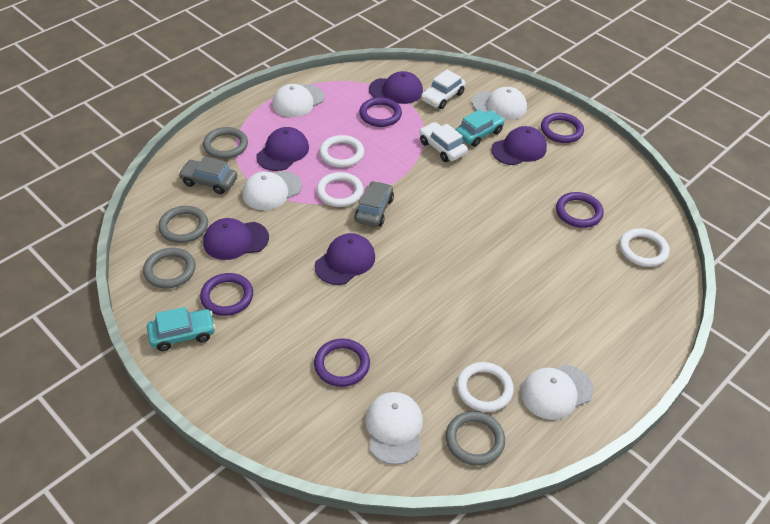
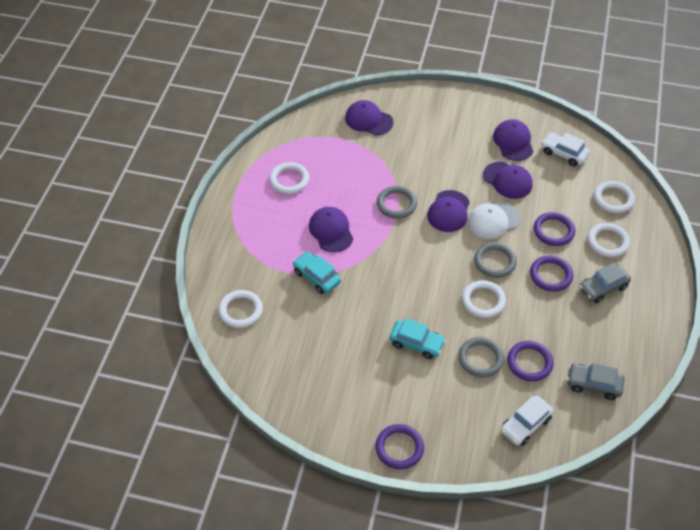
grey ring: [143,248,196,289] [158,206,208,243] [203,127,248,159] [446,411,505,466] = 4 -> [377,186,417,219] [458,337,504,377] [474,242,517,278] = 3
purple ring: [200,273,253,316] [314,339,370,387] [359,97,402,127] [541,113,584,143] [556,192,604,228] = 5 -> [375,424,424,469] [507,341,554,381] [530,255,573,292] [534,212,575,246] = 4
white cap: [242,171,302,210] [273,84,325,117] [365,392,423,465] [472,87,527,120] [521,365,593,420] = 5 -> [468,203,521,239] = 1
white ring: [317,172,363,207] [319,135,364,167] [457,362,514,412] [619,228,670,267] = 4 -> [219,290,263,328] [270,162,309,194] [462,280,506,318] [588,223,630,257] [594,181,635,213] = 5

